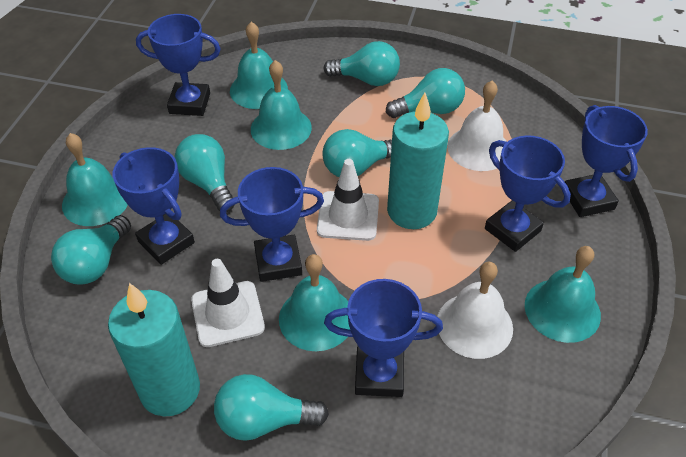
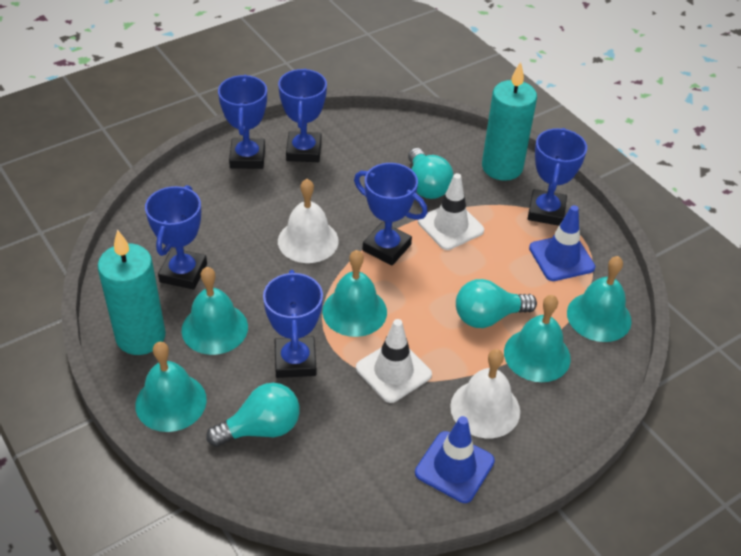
blue traffic cone: none = 0 -> [415,416,495,503] [529,205,595,281] = 2
turquoise light bulb: [51,215,131,284] [174,134,234,212] [214,374,329,441] [323,41,400,86] [323,129,392,177] [386,68,465,118] = 6 -> [206,383,300,447] [408,148,454,199] [456,279,537,328] = 3

